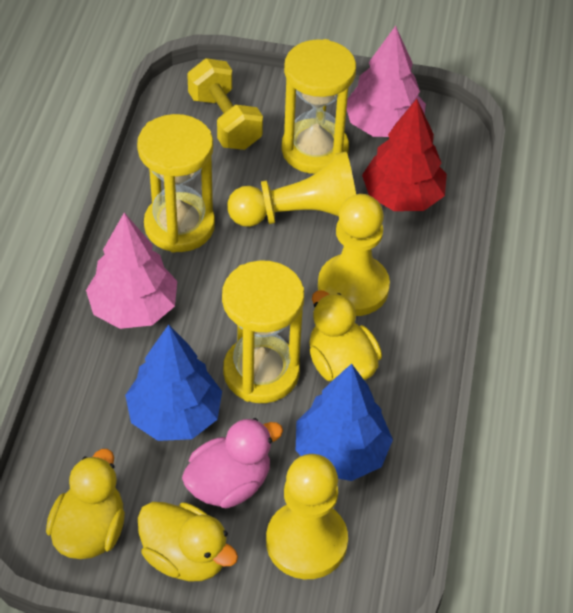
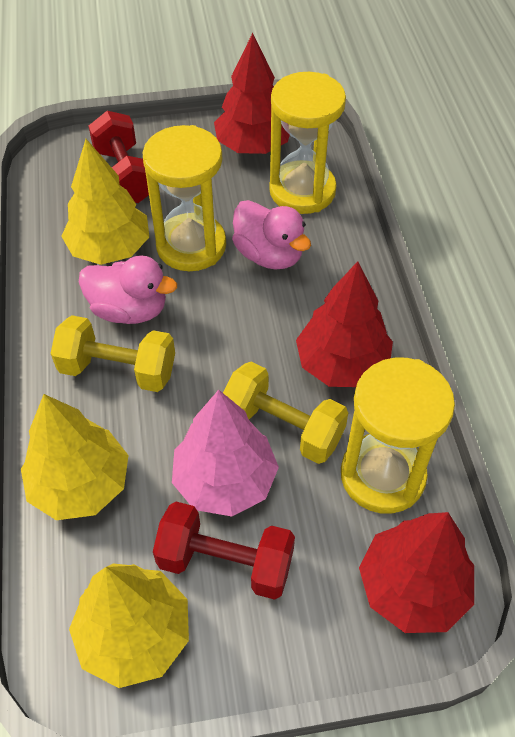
blue tree: [125,325,222,441] [296,364,393,481] = 2 -> none = 0
pink duck: [182,418,283,508] = 1 -> [79,255,177,324] [232,200,311,270] = 2
pink tree: [86,213,177,329] [347,26,426,137] = 2 -> [172,390,279,516] = 1
red dumbbell: none = 0 -> [89,111,149,203] [153,502,295,600] = 2
red tree: [362,99,447,211] = 1 -> [214,33,290,154] [296,261,393,387] [359,512,474,633] = 3
yellow duck: [46,449,125,559] [138,502,238,581] [309,290,382,381] = 3 -> none = 0
yellow dumbbell: [187,58,263,150] = 1 -> [51,315,175,392] [223,362,348,464] = 2
yellow pawn: [227,152,356,227] [266,454,348,579] [318,194,390,316] = 3 -> none = 0
yellow tree: none = 0 -> [21,394,129,520] [61,139,149,265] [69,564,189,688] = 3

